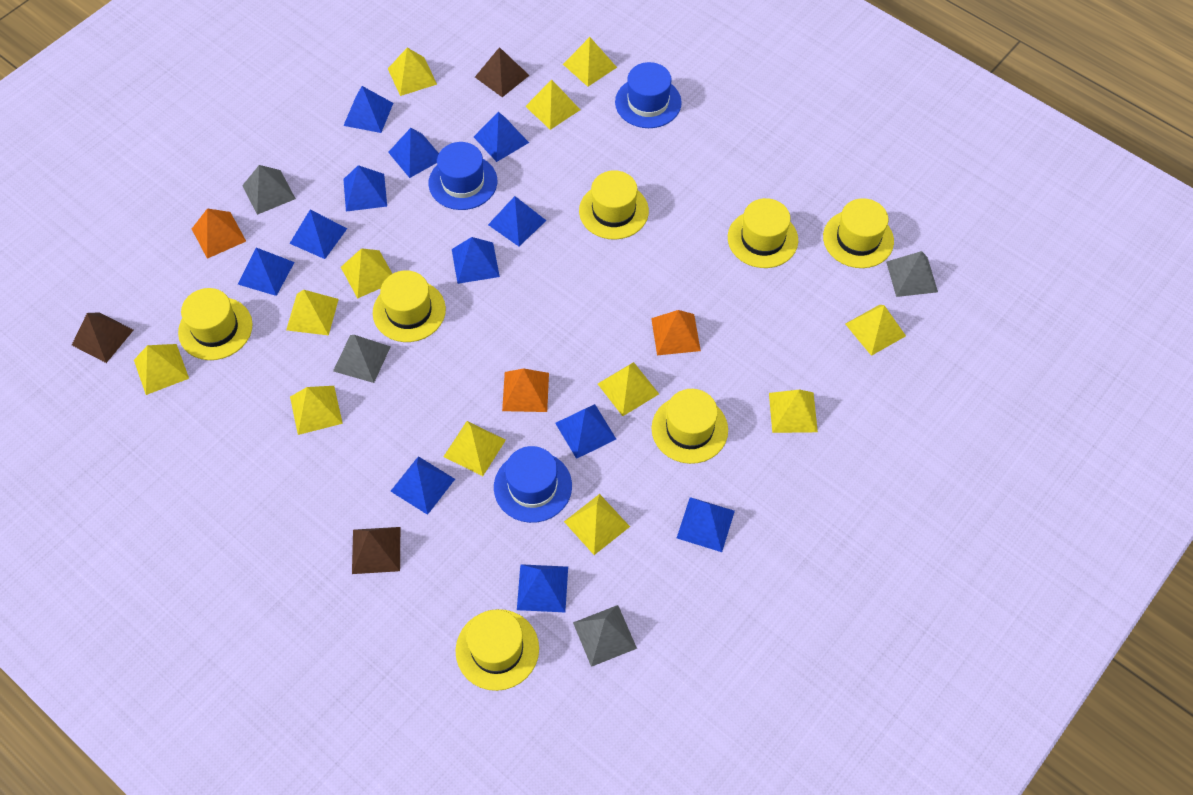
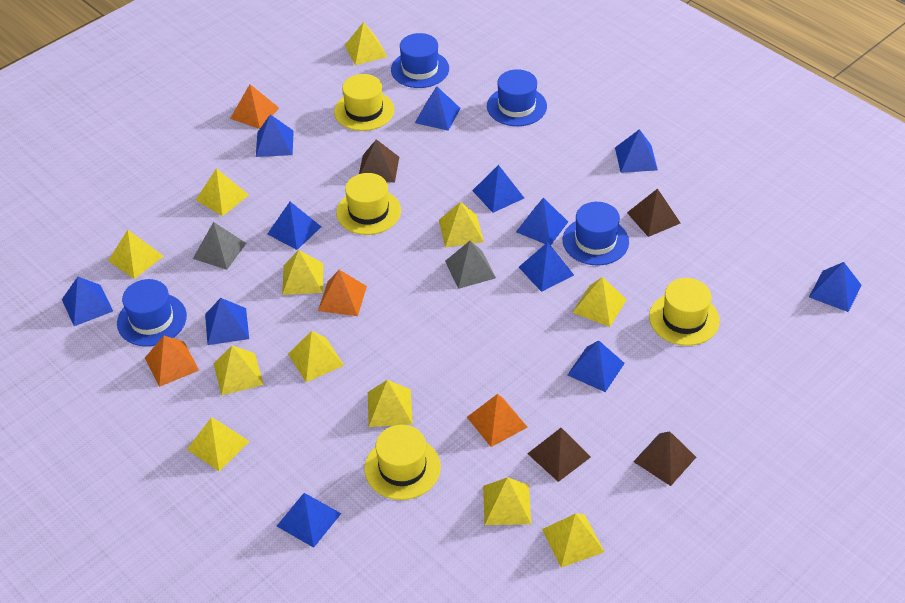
blue hat: [429,142,497,210] [494,446,572,523] [615,62,682,128] = 3 -> [117,279,187,346] [391,33,449,88] [487,69,547,126] [563,202,629,265] = 4
brown pyramid: [72,312,133,363] [352,527,400,574] [475,47,530,97] = 3 -> [359,139,399,182] [528,428,591,482] [627,188,681,237] [633,431,696,486] = 4
grey pyramid: [242,165,296,215] [333,335,391,383] [573,605,637,667] [886,251,938,297] = 4 -> [193,222,246,270] [445,241,496,289] = 2
orange pyramid: [192,208,246,259] [502,368,549,412] [651,310,701,355] = 3 -> [145,336,199,387] [230,84,279,129] [318,270,367,316] [467,394,528,447] = 4
yellow hat: [178,288,253,360] [373,270,446,342] [456,609,539,691] [579,170,649,240] [652,389,728,464] [728,198,798,268] [823,198,894,268] = 7 -> [334,74,394,131] [336,173,401,235] [364,425,441,500] [649,278,720,346] = 4

